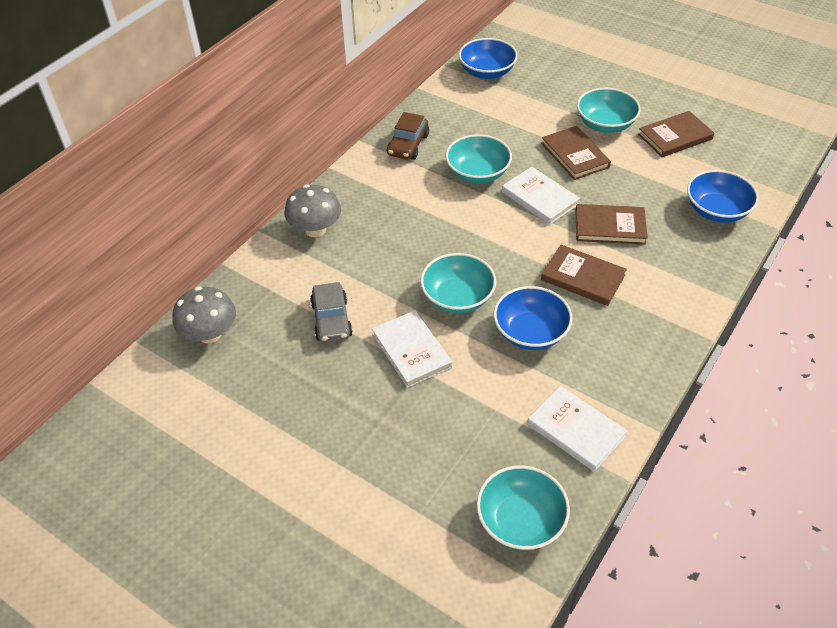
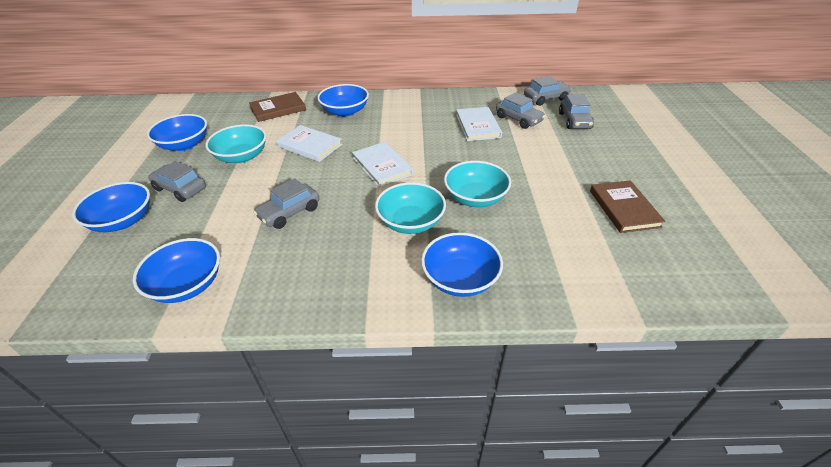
blue bowl: [459,38,518,79] [494,286,573,350] [687,170,759,223] = 3 -> [72,182,150,232] [133,238,220,303] [147,114,207,151] [318,84,369,117] [421,232,503,297] = 5
brown book: [541,126,611,180] [541,245,627,306] [575,204,648,245] [638,111,714,157] = 4 -> [249,92,306,122] [590,180,665,233] = 2
brown car: [387,112,429,160] = 1 -> none = 0
grey car: [310,282,353,343] = 1 -> [148,161,206,202] [253,178,320,229] [496,92,545,129] [524,76,571,106] [559,94,594,129] = 5
grey mushroom: [173,286,236,344] [284,185,341,237] = 2 -> none = 0
turquoise bowl: [420,253,496,313] [445,134,512,184] [477,465,570,550] [577,88,641,133] = 4 -> [206,124,267,163] [375,182,446,234] [444,161,511,207] = 3

